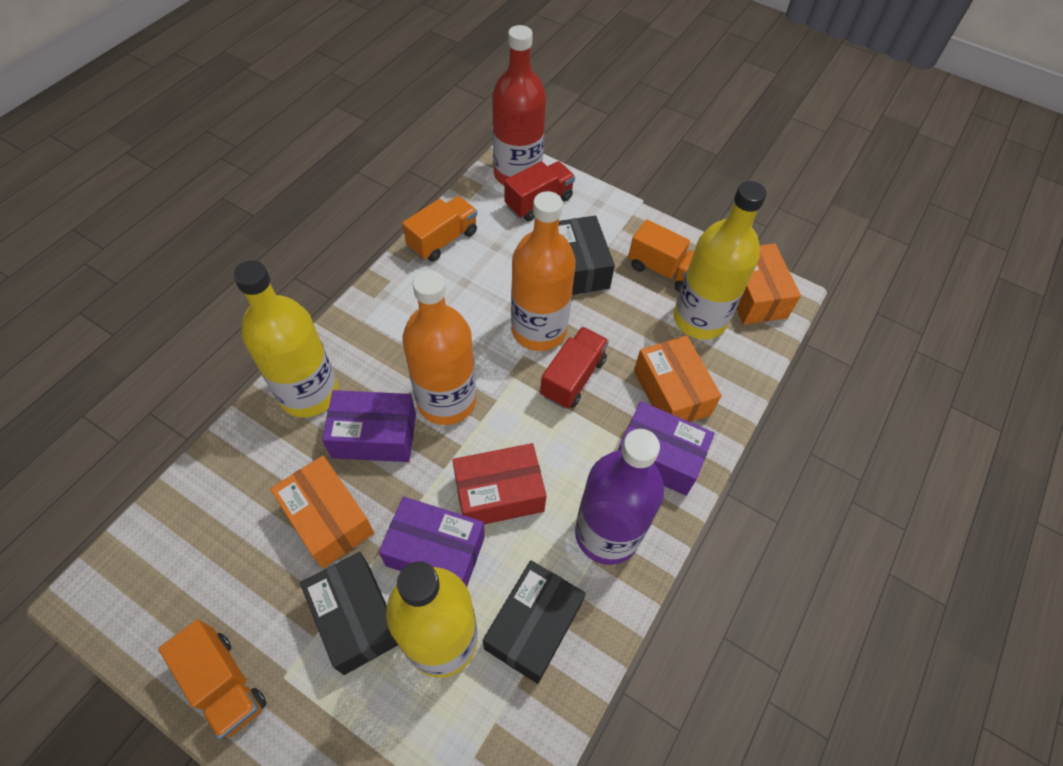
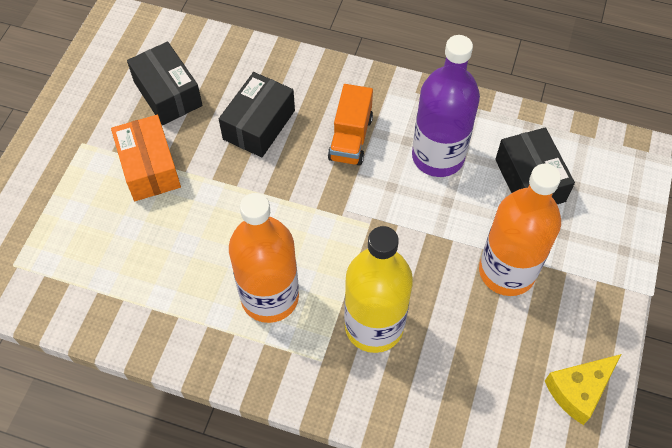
orange box: [270,456,374,568] [634,336,722,422] [736,243,801,325] = 3 -> [111,115,181,201] = 1
orange truck: [158,620,266,739] [402,196,477,262] [628,220,694,293] = 3 -> [328,84,373,166] = 1
purple box: [322,390,416,462] [379,496,485,587] [618,401,715,496] = 3 -> none = 0
red bottle: [492,25,546,185] = 1 -> none = 0
red box: [453,443,547,524] = 1 -> none = 0
red truck: [504,161,575,221] [540,327,609,409] = 2 -> none = 0
yellow bottle: [233,260,338,418] [386,561,478,678] [674,181,767,340] = 3 -> [344,226,413,353] = 1
yellow cheese: none = 0 -> [545,354,621,425] = 1

